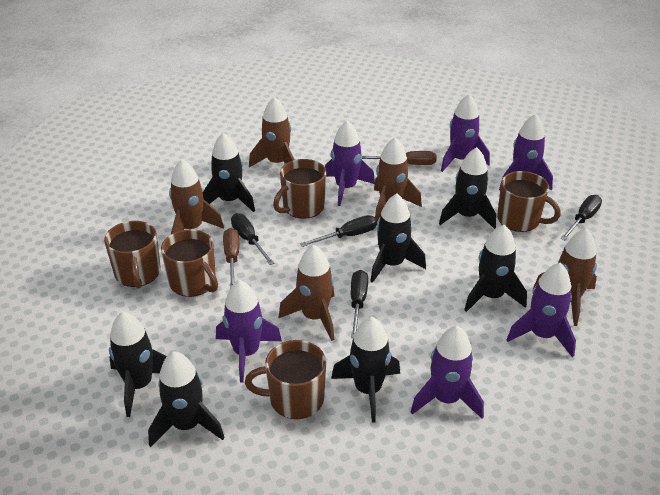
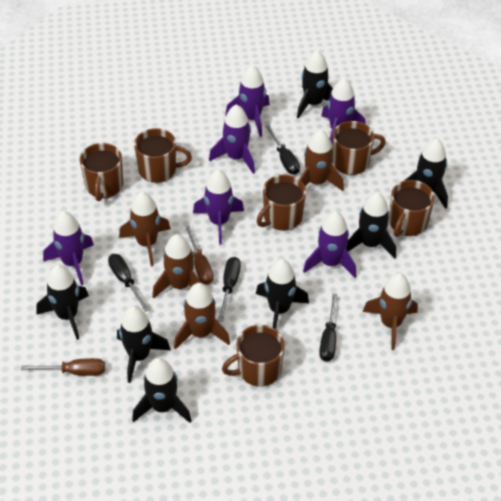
brown mug: [104,221,161,289] [161,229,218,297] [245,340,326,419] [273,159,326,219] [497,171,561,232] = 5 -> [80,143,123,201] [134,128,192,183] [222,325,285,386] [257,174,306,231] [332,121,386,175] [389,180,435,237] = 6

